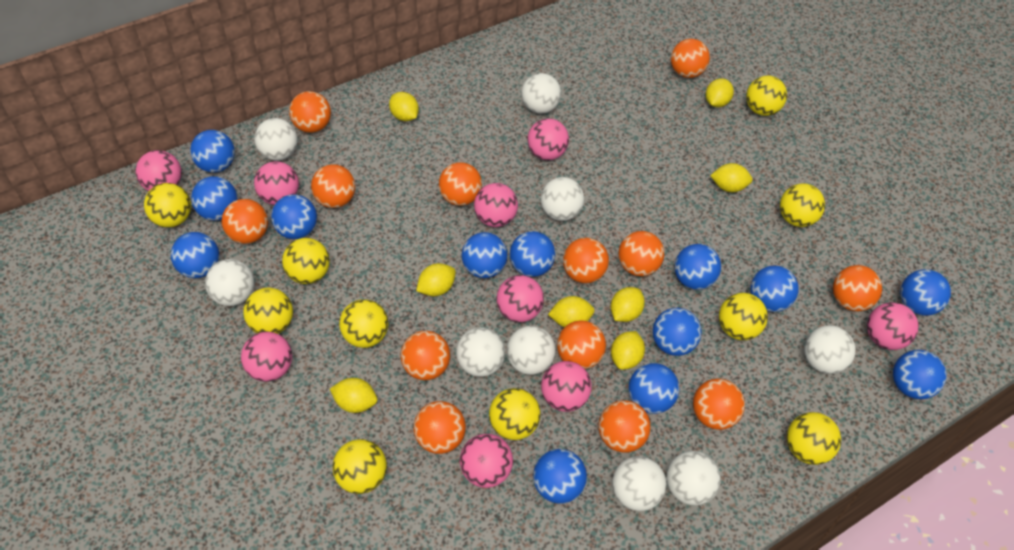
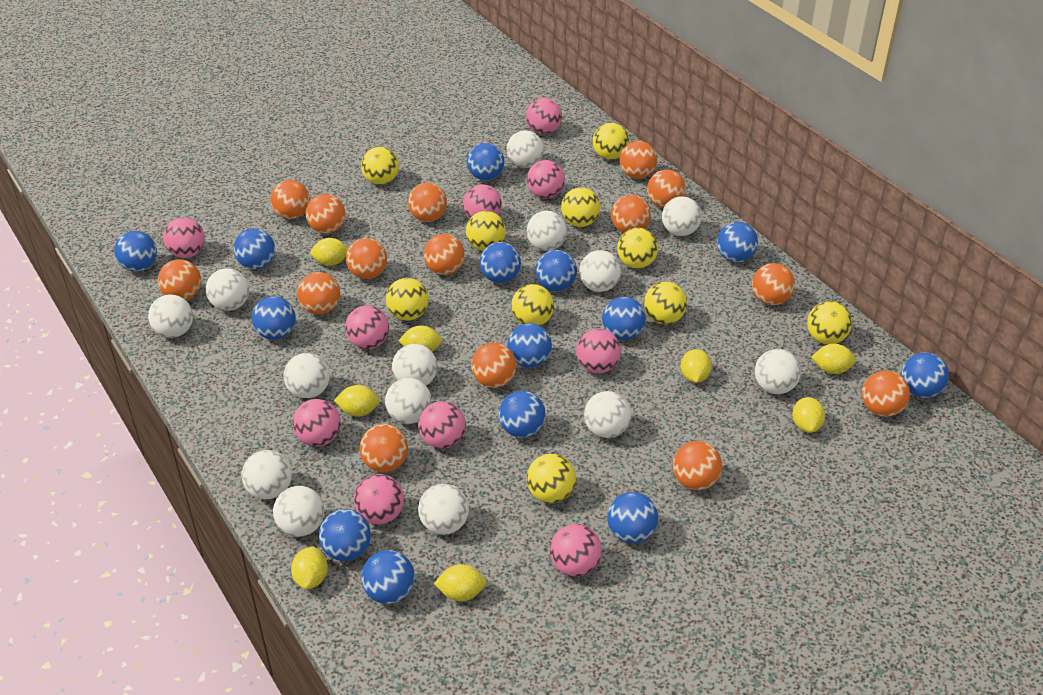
blue ball: [171,232,219,278] [190,130,235,173] [191,176,237,221] [271,194,317,239] [462,232,507,278] [510,231,555,277] [533,449,587,504] [628,363,679,414] [653,308,702,356] [674,244,721,290] [750,266,799,312] [893,350,947,399] [900,269,951,316] = 13 -> [114,231,157,272] [234,229,275,269] [252,296,296,340] [319,509,371,561] [361,550,415,604] [467,143,504,181] [480,242,521,283] [499,391,546,438] [508,323,552,367] [535,250,577,292] [602,297,646,340] [607,492,658,543] [717,222,758,263] [901,352,949,398] = 14
orange ball: [221,199,268,244] [289,91,331,133] [311,164,355,208] [401,331,450,380] [413,401,466,454] [439,162,482,206] [557,321,606,369] [563,238,609,283] [598,400,651,453] [619,231,664,276] [671,39,710,78] [693,379,745,430] [833,265,882,311] = 13 -> [158,259,201,300] [270,180,310,219] [297,272,340,314] [306,194,346,233] [346,238,387,279] [360,424,408,472] [408,182,447,222] [424,234,465,275] [471,343,517,388] [611,195,651,233] [620,141,657,179] [647,169,686,208] [673,441,722,490] [752,263,795,305] [862,370,910,417] = 15
pink ball: [136,150,182,191] [241,332,292,382] [254,161,299,205] [460,434,513,488] [474,183,518,227] [496,275,544,322] [527,118,569,160] [541,361,592,412] [867,302,918,350] = 9 -> [163,217,205,258] [293,399,341,446] [345,305,389,349] [354,474,404,524] [418,401,466,449] [463,184,502,219] [526,98,562,134] [527,160,565,198] [550,524,602,577] [576,329,621,373] = 10
white ball: [205,259,254,306] [254,118,298,160] [456,327,505,377] [507,326,556,375] [521,73,561,114] [541,177,584,221] [612,456,666,511] [666,451,721,506] [804,325,856,374] = 9 -> [148,295,193,338] [206,268,249,311] [242,450,292,499] [273,486,324,537] [284,353,330,398] [385,378,432,424] [392,344,437,386] [418,484,469,535] [507,130,544,168] [527,211,567,251] [579,250,621,292] [584,391,631,438] [662,196,702,236] [755,349,801,394] = 14

